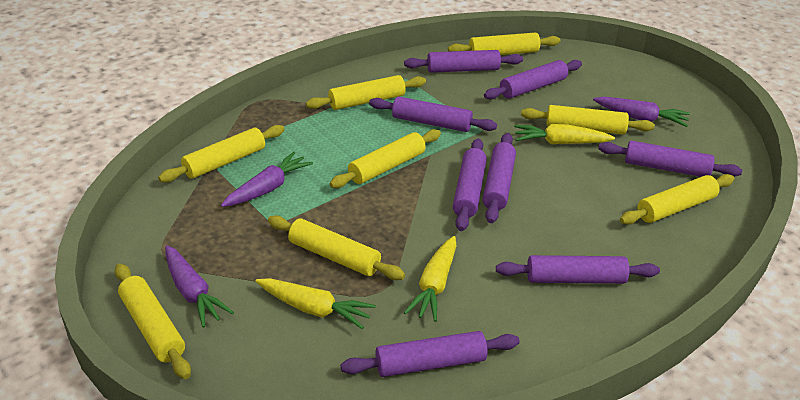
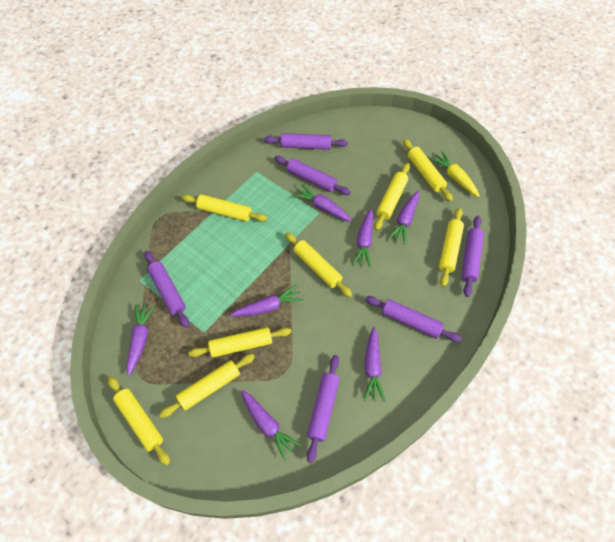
purple carrot: [165,245,234,327] [221,152,313,207] [593,97,690,127] = 3 -> [127,304,155,376] [230,284,303,317] [241,390,301,461] [292,184,352,222] [352,209,373,267] [364,327,385,402] [388,191,419,245] = 7
purple rolling pin: [341,331,520,377] [369,96,497,132] [404,50,523,73] [453,138,487,231] [483,133,516,223] [484,60,582,99] [496,255,660,284] [598,141,742,177] = 8 -> [145,251,189,328] [264,133,348,150] [274,156,351,195] [307,355,340,463] [365,296,462,342] [461,216,484,297] = 6
yellow carrot: [256,278,376,329] [404,236,457,322] [514,124,615,144] = 3 -> [430,151,480,197] = 1

